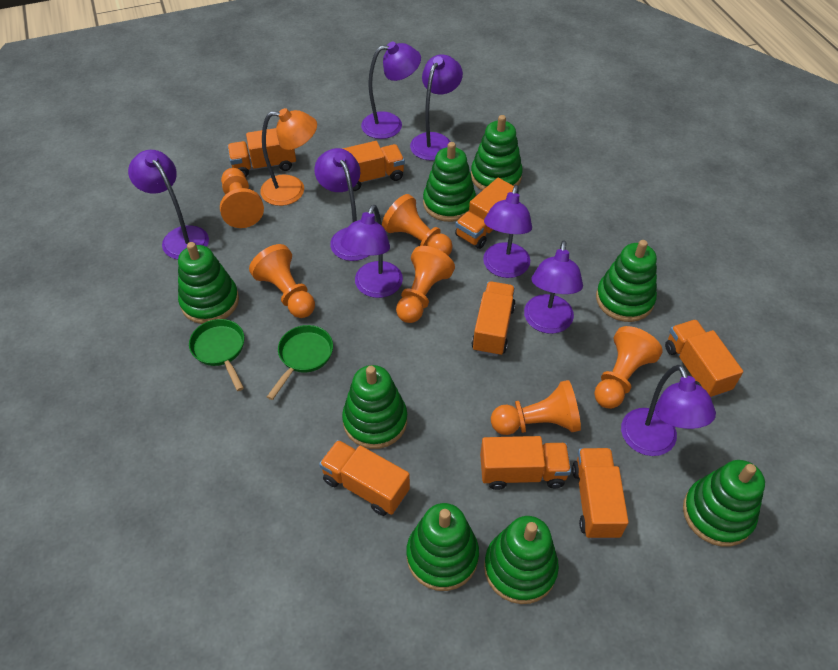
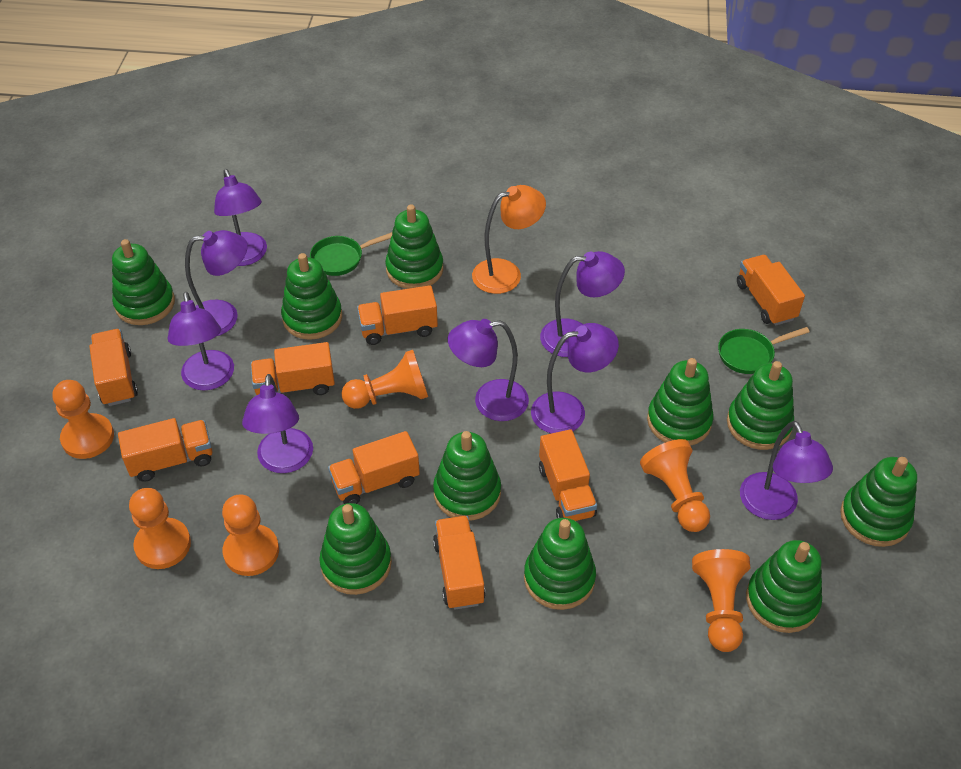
green stacking toy: [178,242,239,324] [342,365,407,449] [406,503,479,591] [423,142,476,222] [471,115,523,191] [484,516,559,604] [596,240,657,322] [683,460,765,547] = 8 -> [112,239,175,325] [281,253,342,340] [319,503,392,595] [385,205,443,289] [433,431,501,521] [524,518,596,610] [647,358,714,446] [727,361,794,450] [746,540,822,633] [840,457,917,547] = 10

